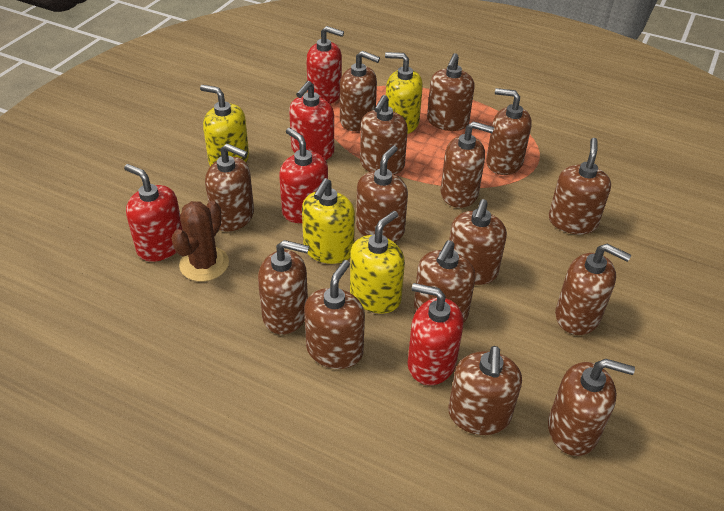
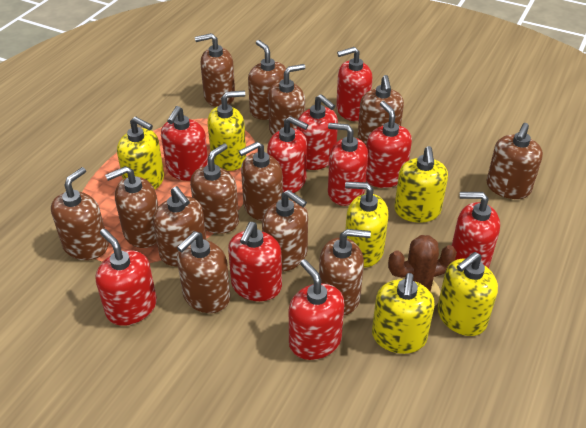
brown soap dispenser: [205,143,254,232] [258,240,309,335] [304,260,365,369] [340,51,380,131] [356,145,408,242] [360,95,408,175] [414,240,475,323] [427,53,475,131] [441,121,494,208] [448,346,522,435] [449,199,507,285] [486,88,532,175] [548,359,635,456] [549,138,611,234] [555,244,631,335] = 15 -> [51,167,108,260] [105,166,159,248] [153,186,206,266] [177,231,231,313] [190,143,239,234] [195,33,235,107] [239,142,283,221] [248,40,286,120] [262,190,308,272] [268,64,305,136] [319,229,371,316] [358,75,404,146] [486,123,543,199] = 13
red soap dispenser: [124,164,183,262] [279,128,328,223] [289,81,334,160] [306,26,344,104] [408,283,463,385] = 5 -> [96,229,157,326] [161,106,208,181] [228,222,282,301] [267,116,308,193] [289,259,345,360] [297,94,338,170] [328,123,368,206] [336,47,373,121] [366,101,412,188] [452,192,500,268] = 10
yellow soap dispenser: [200,85,249,166] [302,178,355,264] [350,211,405,313] [385,52,423,134] = 4 -> [117,117,164,189] [208,91,246,171] [345,182,389,268] [372,273,435,354] [394,146,448,223] [437,252,498,336] = 6

